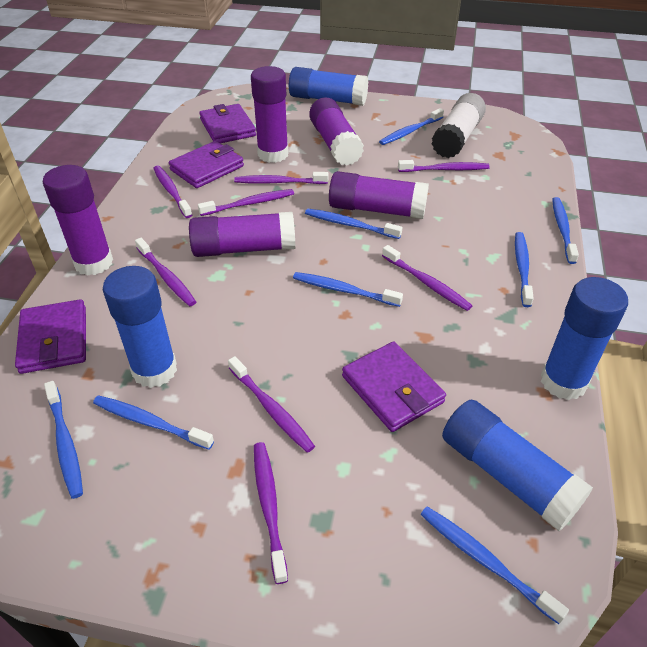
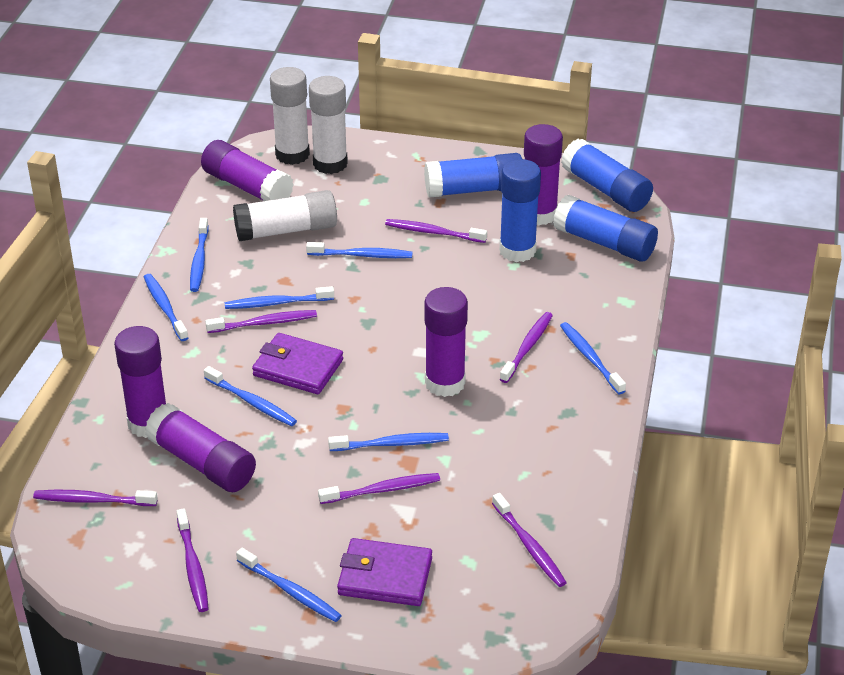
purple toothbrush: [135,238,196,306] [153,166,192,218] [198,189,294,216] [228,356,315,453] [234,172,328,184] [254,442,288,584] [382,245,472,311] [398,160,490,172] = 8 -> [33,490,158,506] [176,508,209,612] [205,310,317,333] [318,473,440,504] [385,219,487,243] [492,493,567,587] [500,312,553,383] = 7
purple wallet: [15,299,86,374] [169,141,244,188] [199,104,256,143] [342,341,446,432] = 4 -> [252,333,343,394] [337,538,432,606] = 2
white glue stick: [432,93,486,158] = 1 -> [233,190,337,241] [270,67,310,165] [309,76,348,174] = 3

